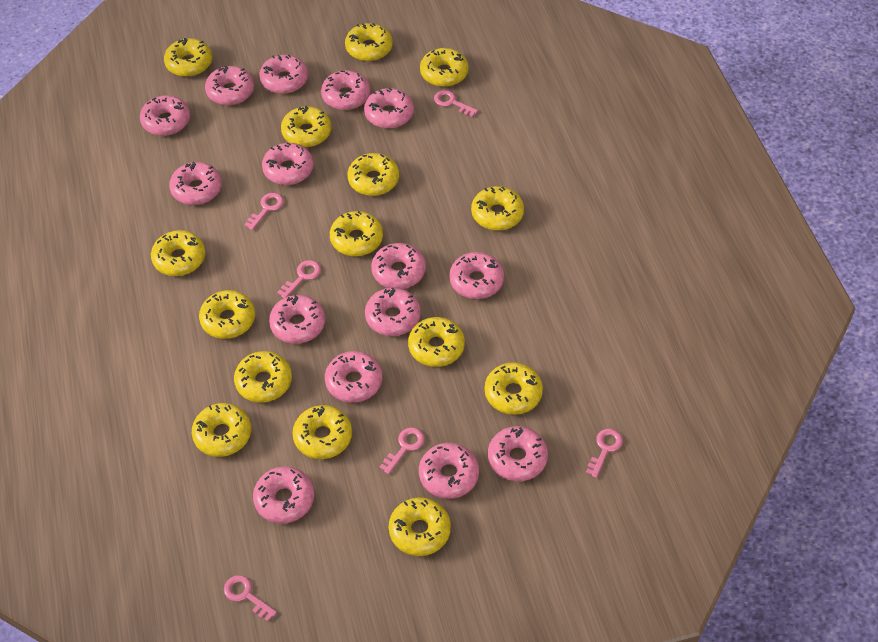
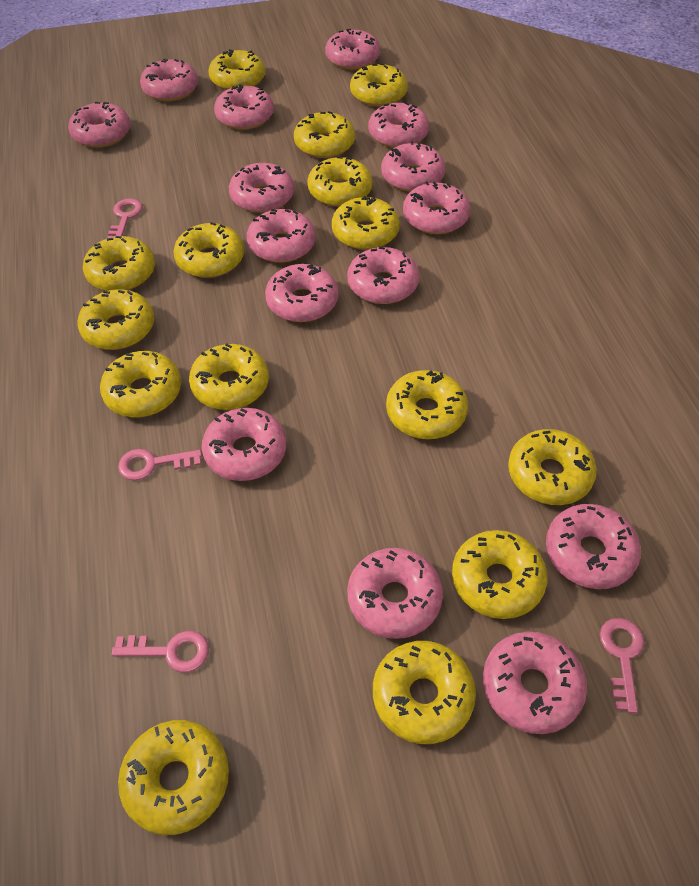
pink key: [224,575,277,622] [244,193,284,230] [277,260,321,298] [380,428,425,474] [434,90,478,117] [586,428,623,478] = 6 -> [107,198,143,238] [111,631,209,672] [118,449,202,480] [600,618,644,713] = 4

